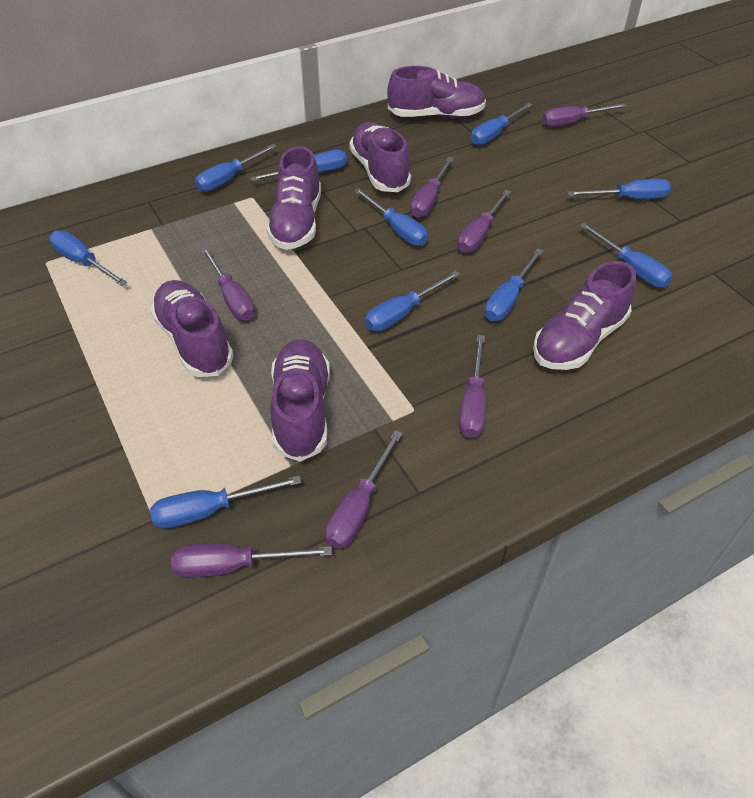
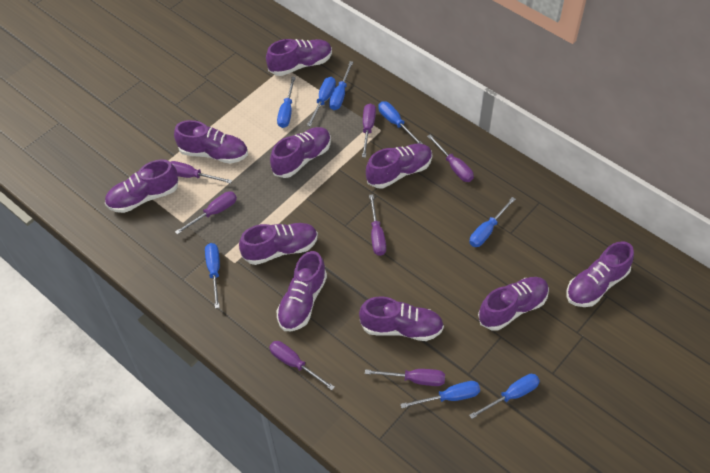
blue screwdriver: [49,230,127,286] [150,476,301,529] [195,144,277,192] [250,150,347,181] [354,188,428,246] [365,271,460,331] [471,103,533,145] [484,248,543,321] [567,179,671,199] [579,223,672,288] = 10 -> [205,243,220,308] [277,77,296,128] [307,77,336,127] [329,61,353,110] [378,101,423,144] [400,381,480,408] [469,197,516,247] [469,374,540,419] = 8
purple shoe: [150,280,234,377] [266,146,321,250] [270,339,330,462] [349,122,411,192] [387,66,486,118] [533,261,636,370] = 6 -> [105,159,178,213] [174,120,248,164] [239,223,318,265] [266,39,332,76] [270,127,331,178] [276,251,327,331] [359,297,444,341] [366,144,432,189] [478,277,549,331] [567,241,634,307] = 10

